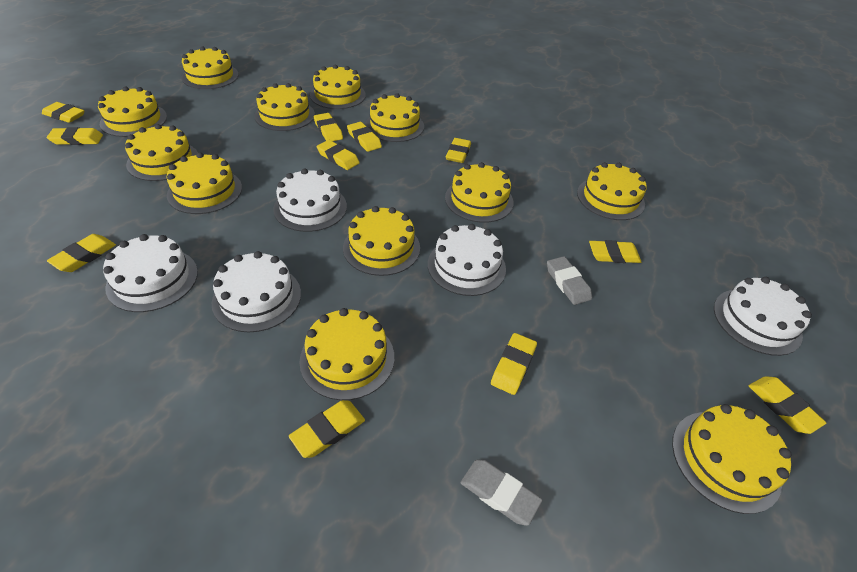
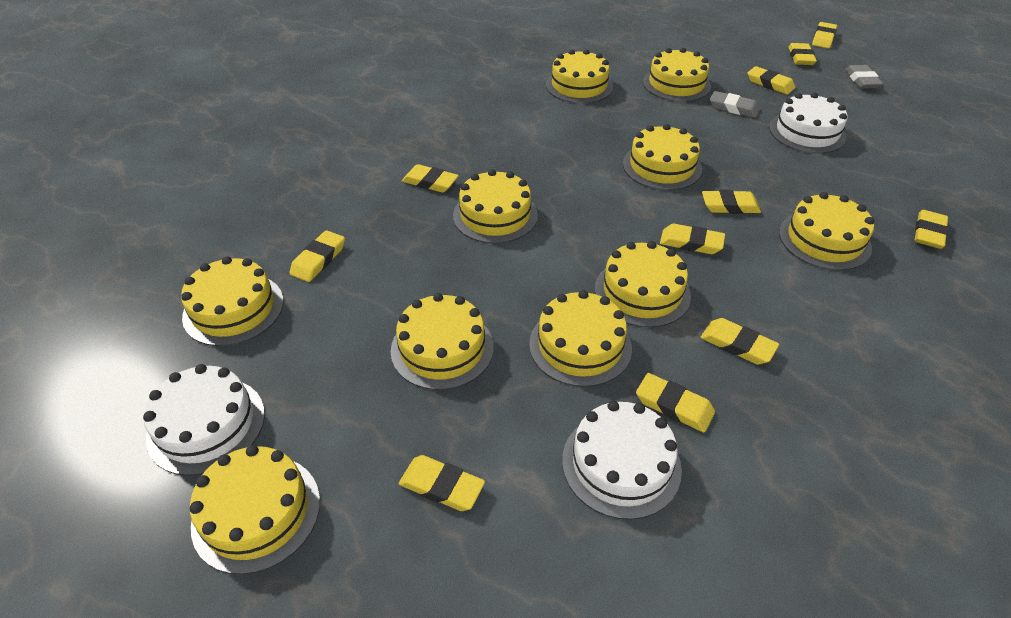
white cake: [103,234,198,312] [212,251,301,332] [273,168,347,232] [428,224,506,296] [714,277,812,356] = 5 -> [143,364,265,476] [562,401,682,520] [769,93,848,153] = 3
yellow cake: [98,87,167,137] [125,124,198,181] [167,152,242,214] [181,47,239,89] [254,83,315,131] [299,308,394,400] [310,65,366,109] [343,206,420,276] [365,93,424,142] [445,162,514,223] [577,162,647,220] [672,404,791,514] = 12 -> [181,256,284,346] [190,445,320,574] [391,293,494,390] [453,169,538,243] [529,290,632,387] [546,49,613,103] [595,241,691,328] [623,124,702,190] [643,48,711,102] [779,192,874,270] = 10

